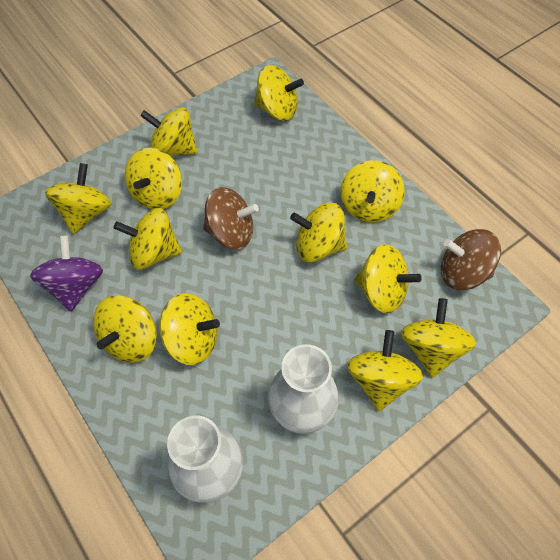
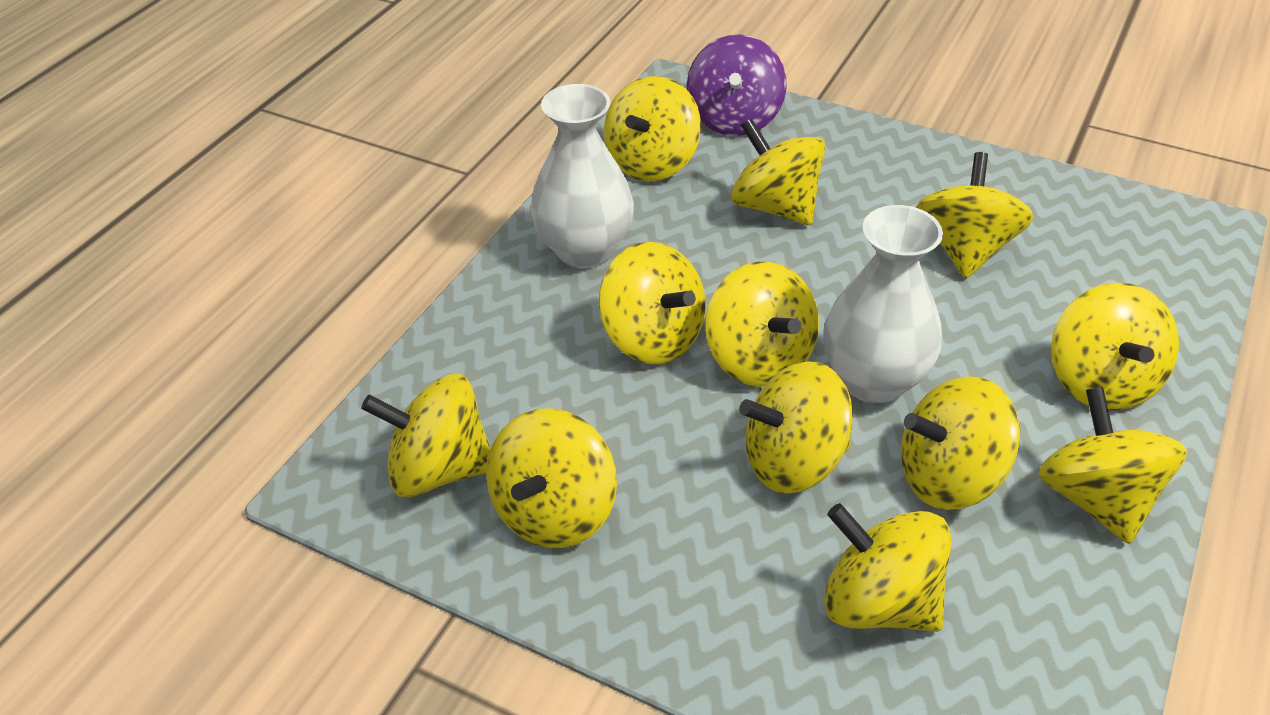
brown spinning top: [203,187,259,250] [441,229,501,290] = 2 -> none = 0

